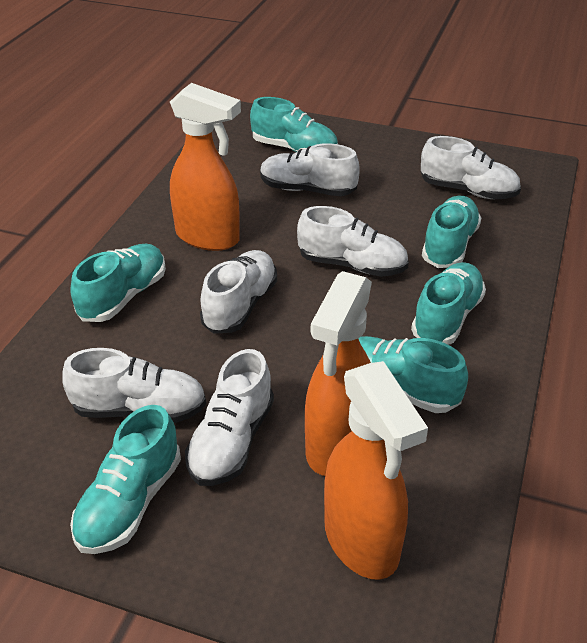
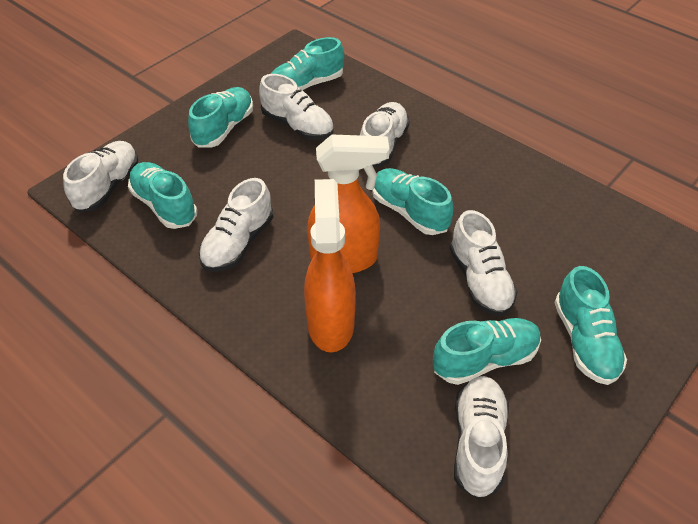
orange spray bottle: [170,83,241,251] [305,271,372,476] [324,361,428,580] = 3 -> [304,179,356,352] [307,135,390,274] = 2

